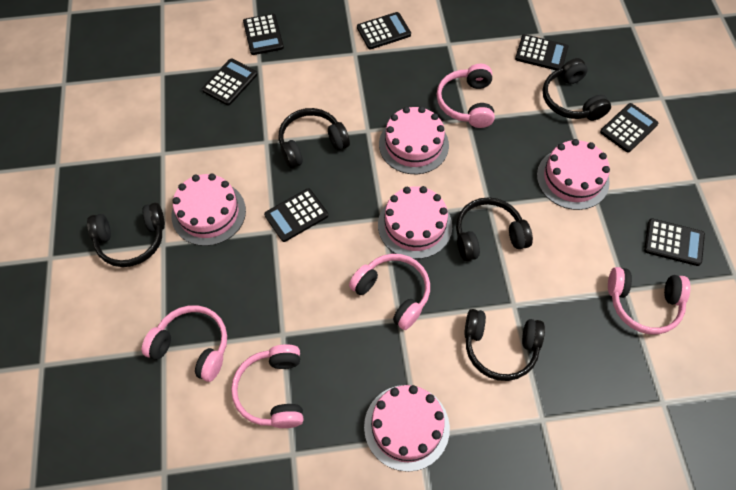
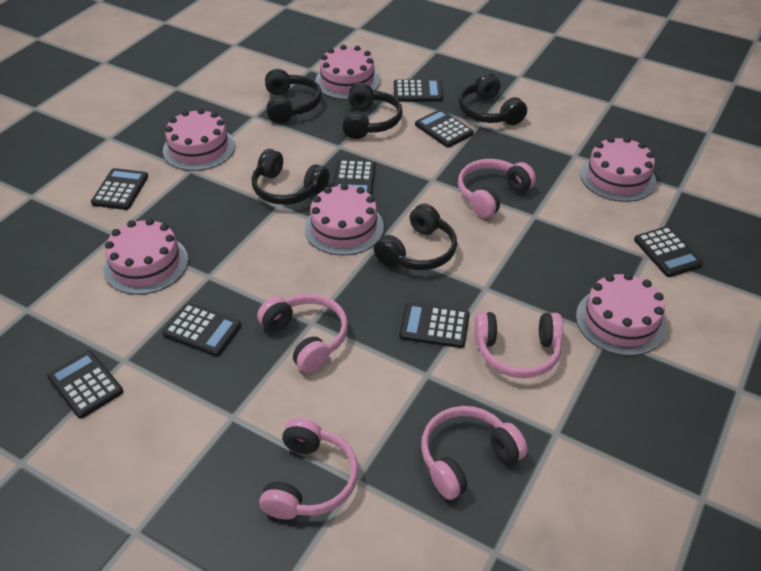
black calculator: [202,58,257,106] [243,14,284,55] [264,188,328,242] [357,12,411,49] [515,34,568,70] [600,103,658,153] [644,218,705,266] = 7 -> [47,351,123,419] [91,168,148,210] [163,303,241,356] [333,160,375,196] [394,79,443,102] [399,303,469,348] [415,109,474,148] [634,226,703,277] = 8
pink cake: [172,173,246,246] [364,385,450,472] [378,186,452,259] [379,106,449,174] [537,139,610,210] = 5 -> [104,218,188,295] [163,108,235,171] [305,183,384,256] [315,45,380,100] [576,273,666,356] [580,136,656,202] = 6

